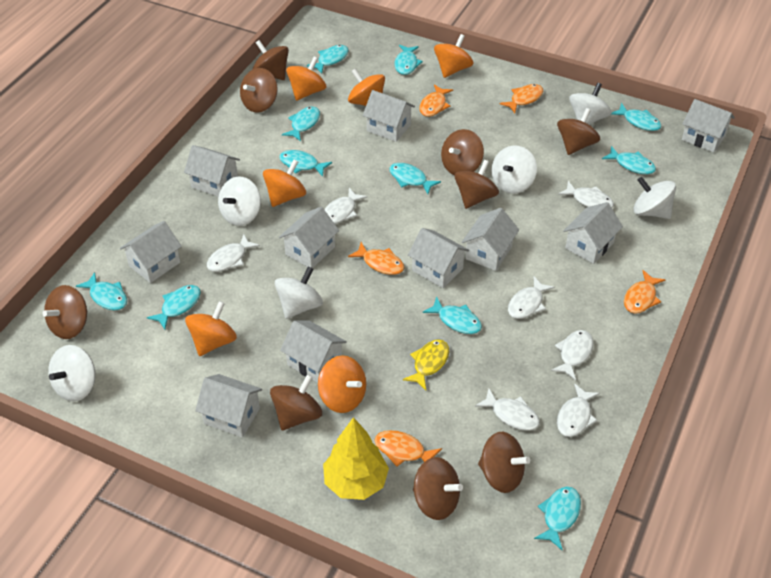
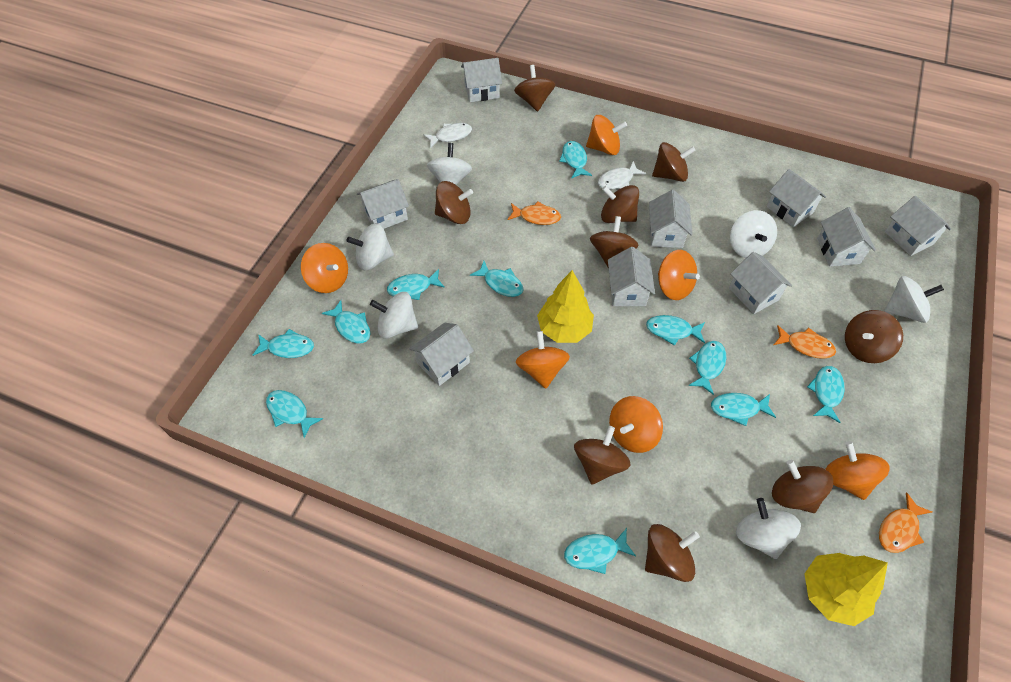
orange fish: [348,242,405,275] [374,430,442,467] [419,84,453,117] [499,84,543,113] [624,270,665,314] = 5 -> [507,201,561,225] [774,325,836,359] [879,492,932,553] = 3
white fish: [207,234,260,272] [324,188,367,224] [475,389,540,431] [508,276,555,319] [551,330,593,381] [557,383,600,437] [558,181,614,208] = 7 -> [423,123,472,148] [598,161,646,190] = 2
white house: [120,221,182,283] [184,145,240,197] [195,374,262,437] [279,207,339,268] [280,321,347,383] [363,90,415,142] [408,228,469,288] [462,208,519,271] [563,202,623,264] [682,99,735,152] = 10 -> [357,179,409,229] [409,323,474,386] [461,58,502,102] [608,247,655,306] [649,190,693,248] [729,252,792,314] [767,169,826,227] [817,207,876,267] [885,196,951,256] = 9
yellow fish: [403,339,449,390] = 1 -> none = 0
yellow tree: [323,417,389,500] = 1 -> [537,270,594,343] [804,553,888,626] = 2

